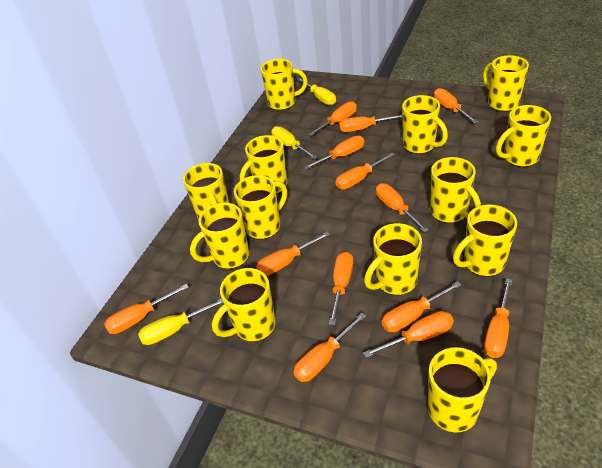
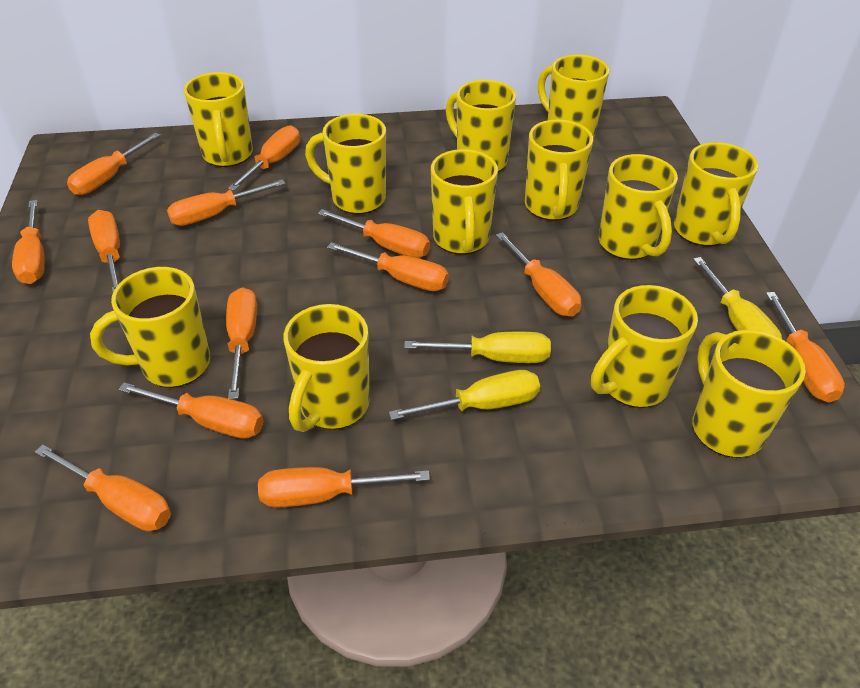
yellow mug: [183,163,229,219] [190,203,249,269] [212,268,276,342] [234,175,287,240] [240,135,287,194] [261,59,307,110] [364,223,422,295] [402,95,448,154] [428,347,497,432] [430,157,481,223] [453,205,517,277] [483,55,529,112] [496,105,551,167] = 13 -> [90,267,210,388] [184,72,253,167] [283,304,370,432] [305,114,386,214] [431,149,498,255] [446,80,516,172] [525,119,593,221] [538,54,609,138] [591,285,698,408] [599,154,678,260] [674,142,758,246] [693,330,806,458] = 12

